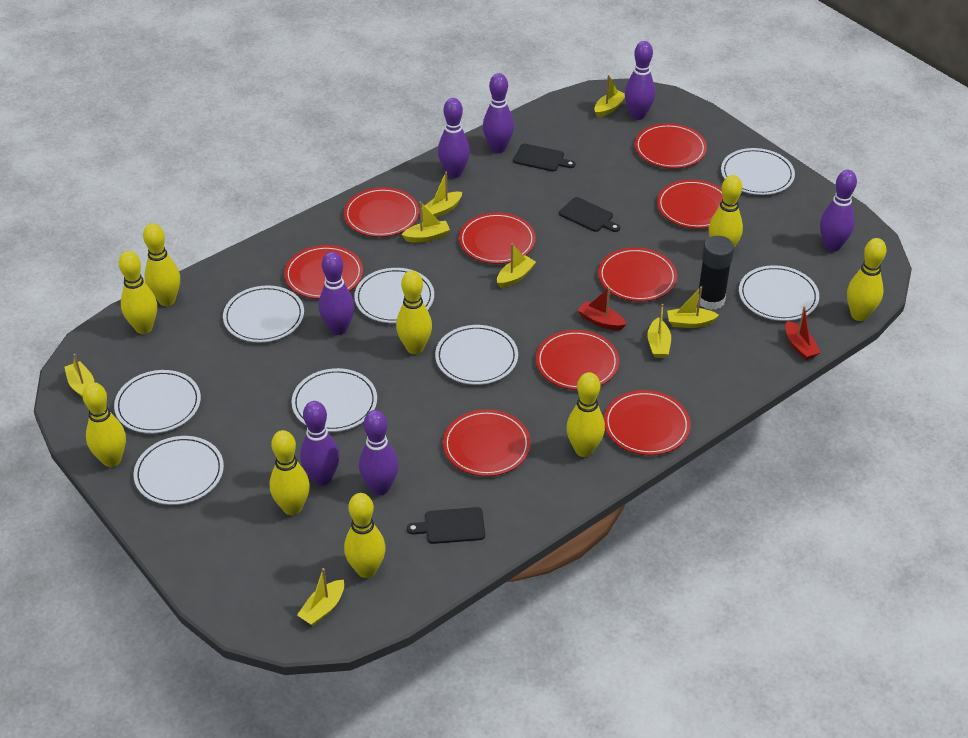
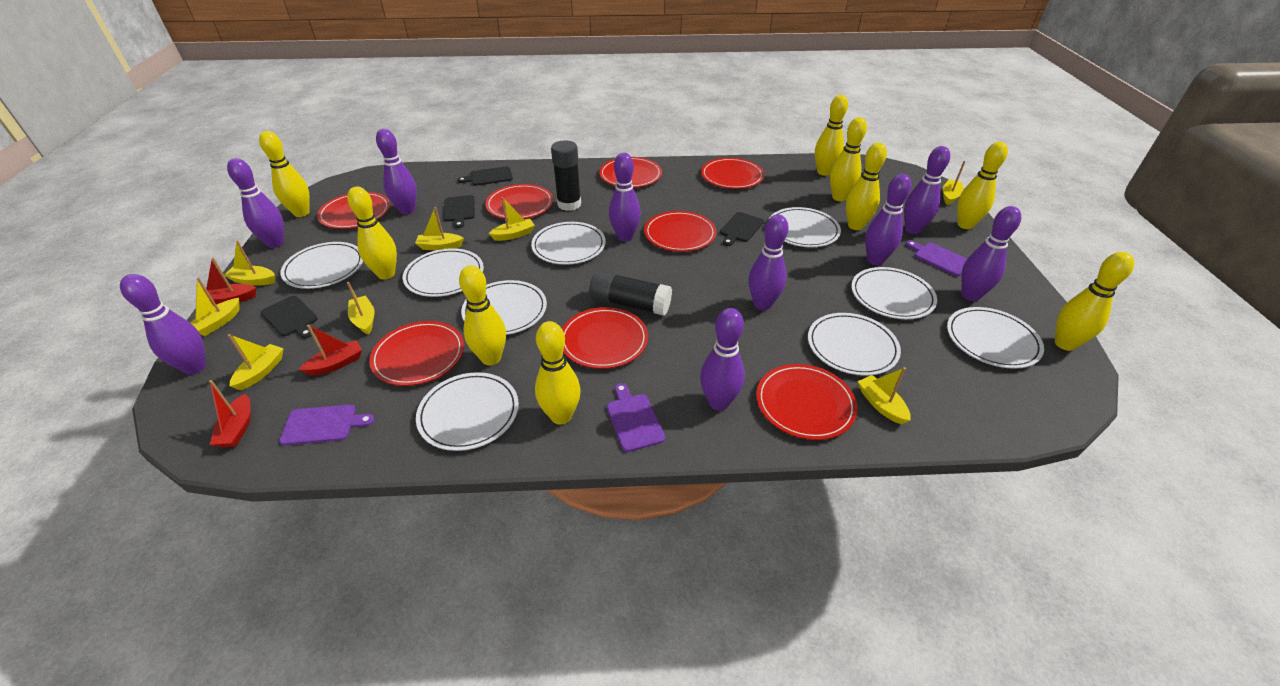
black cutting board: [407,507,485,544] [513,144,575,172] [559,197,620,232] = 3 -> [261,296,318,339] [444,195,475,228] [458,166,513,186] [720,212,764,246] = 4
black glue stick: [698,236,734,310] = 1 -> [551,140,581,211] [589,270,672,316] = 2
purple bowling pin: [300,401,340,486] [319,252,354,335] [359,410,398,495] [438,98,470,178] [483,73,514,153] [625,41,655,120] [820,170,857,252] = 7 -> [120,274,206,375] [227,158,284,248] [376,129,417,215] [609,153,641,242] [700,308,745,411] [748,214,789,310] [865,174,911,265] [904,146,950,234] [961,206,1021,301] = 9
purple cutting board: none = 0 -> [279,404,374,446] [607,383,665,452] [906,241,967,276] = 3
red boat: [578,287,626,330] [785,306,821,360] = 2 -> [204,258,256,305] [209,380,251,448] [299,325,362,376] = 3
red plate: [284,245,363,299] [344,187,419,237] [443,409,531,476] [459,212,536,264] [536,330,619,390] [598,248,677,302] [604,390,691,455] [635,123,707,169] [657,180,723,229] = 9 -> [317,192,390,229] [369,321,464,386] [485,184,554,219] [562,307,648,369] [599,157,662,188] [644,211,717,252] [701,158,765,189] [756,364,857,440] = 8
white plate: [114,370,201,433] [134,436,224,505] [223,286,304,343] [292,368,377,432] [354,268,434,323] [435,325,518,385] [721,148,795,195] [739,265,819,321] = 8 -> [281,242,363,289] [403,248,484,297] [416,372,519,451] [461,280,547,335] [531,222,606,265] [769,207,841,247] [808,313,901,376] [851,267,937,319] [947,307,1044,369] = 9

